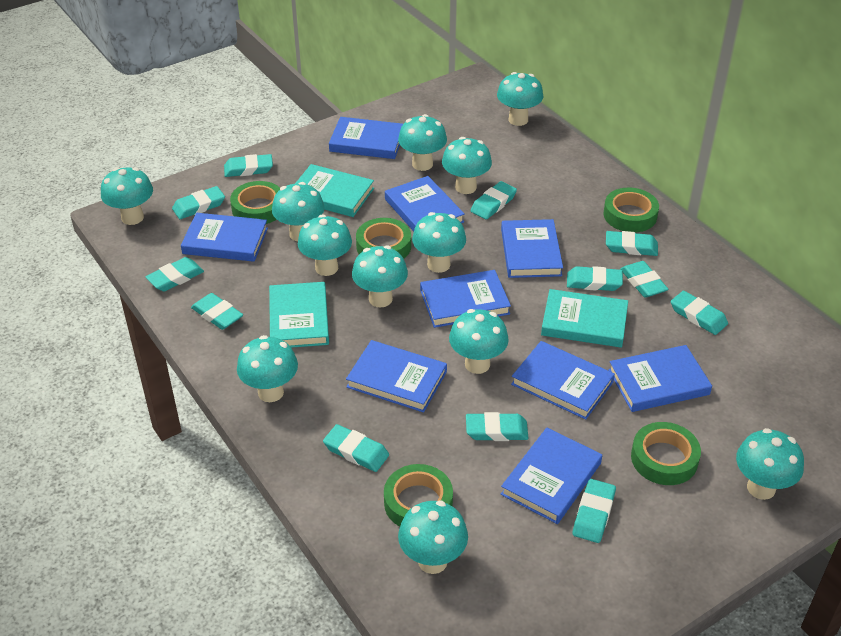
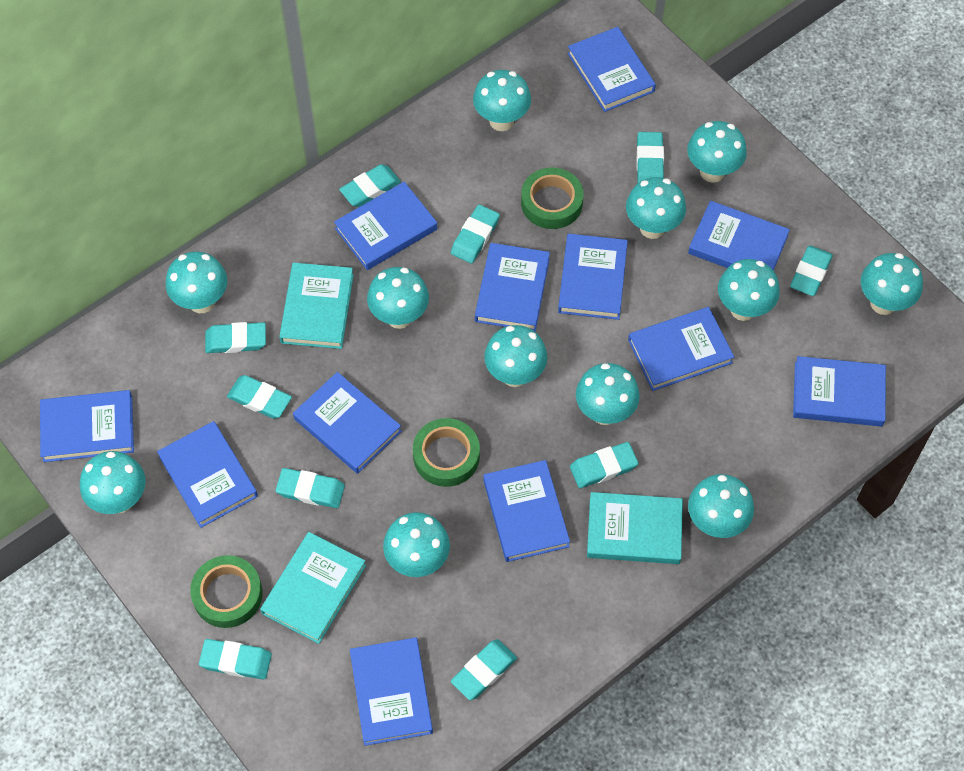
blue book: [181,213,268,262] [329,117,403,159] [346,340,447,413] [385,176,465,231] [420,270,511,328] [501,219,563,278] [501,427,602,524] [511,341,615,420] [608,345,712,412] = 9 -> [40,390,134,462] [157,421,258,528] [293,372,402,474] [334,182,437,270] [350,638,433,746] [475,243,550,331] [483,460,570,562] [558,234,628,320] [568,27,656,112] [628,307,734,391] [688,201,790,271] [793,356,886,427] = 12
green tape: [230,181,280,224] [356,218,411,258] [384,464,453,527] [603,188,659,232] [631,422,701,485] = 5 -> [190,555,263,628] [413,418,480,487] [521,168,584,229] = 3
turquoise eraser: [146,257,204,291] [172,186,225,219] [191,293,243,330] [224,154,273,177] [323,424,389,472] [466,412,528,441] [470,181,517,219] [567,266,623,291] [573,479,616,543] [606,231,658,256] [620,261,668,297] [671,291,728,335] = 12 -> [199,639,272,679] [205,322,266,353] [227,375,292,419] [276,468,345,508] [339,164,401,207] [451,205,500,263] [451,639,517,700] [570,442,639,488] [636,132,664,183] [790,245,833,296] = 10

